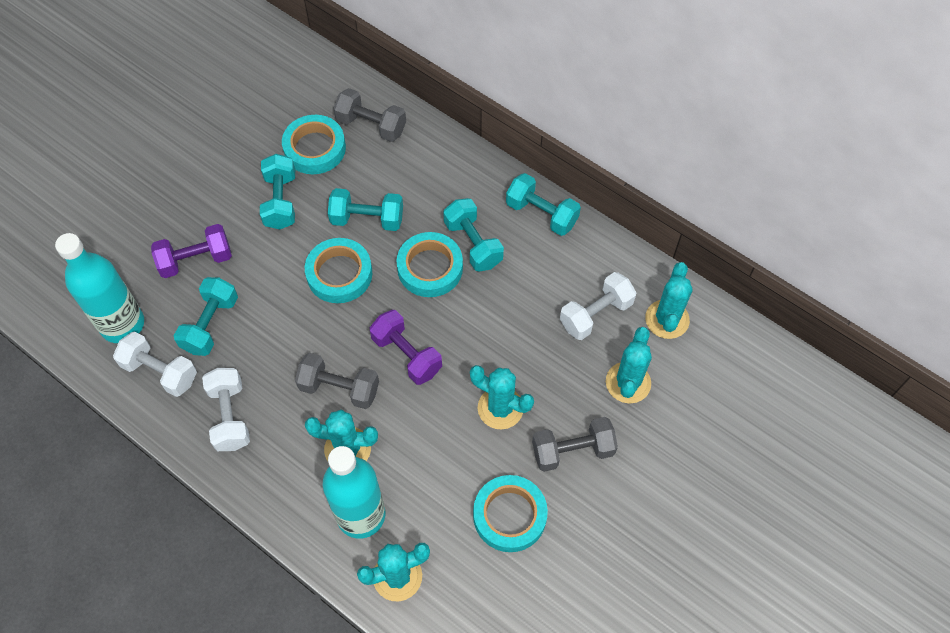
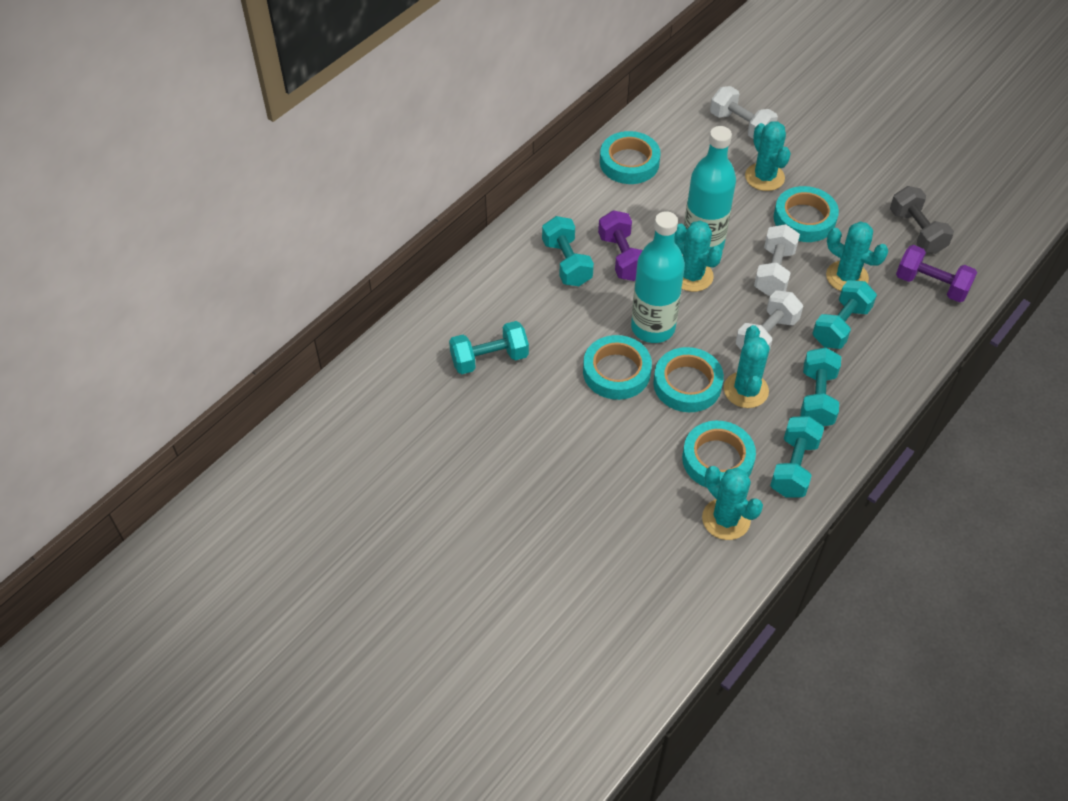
grey dumbbell: [295,353,379,409] [333,88,406,142] [532,417,618,472] = 3 -> [890,186,954,254] = 1
turquoise tape: [282,115,346,174] [305,238,372,303] [396,232,463,297] [473,475,548,552] = 4 -> [583,335,652,400] [600,131,661,184] [653,347,724,412] [682,421,756,488] [774,186,839,242] = 5

